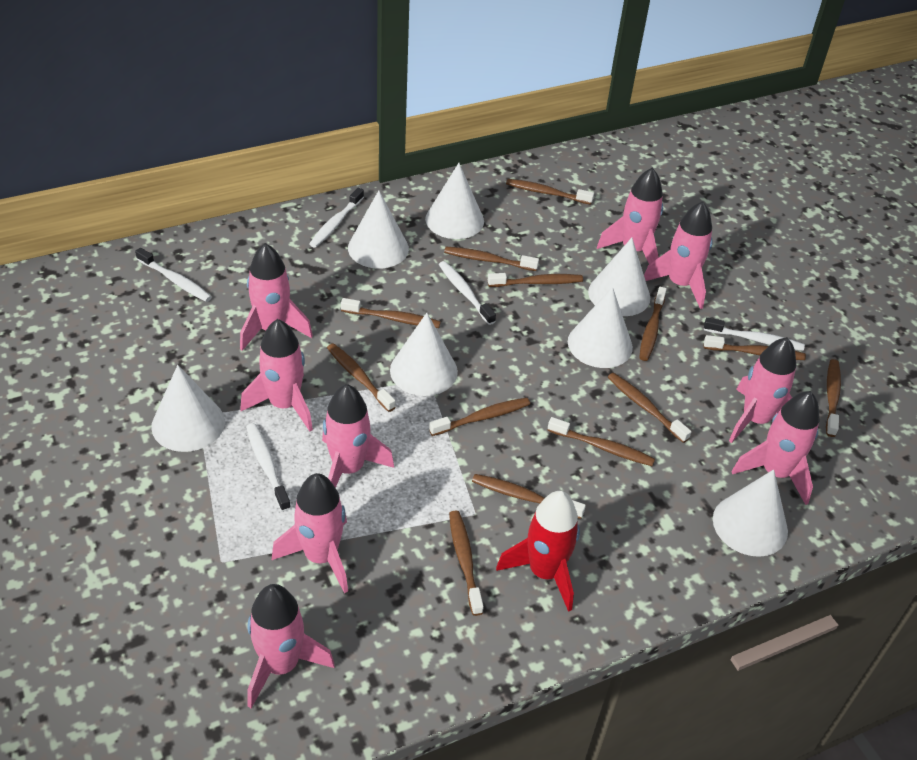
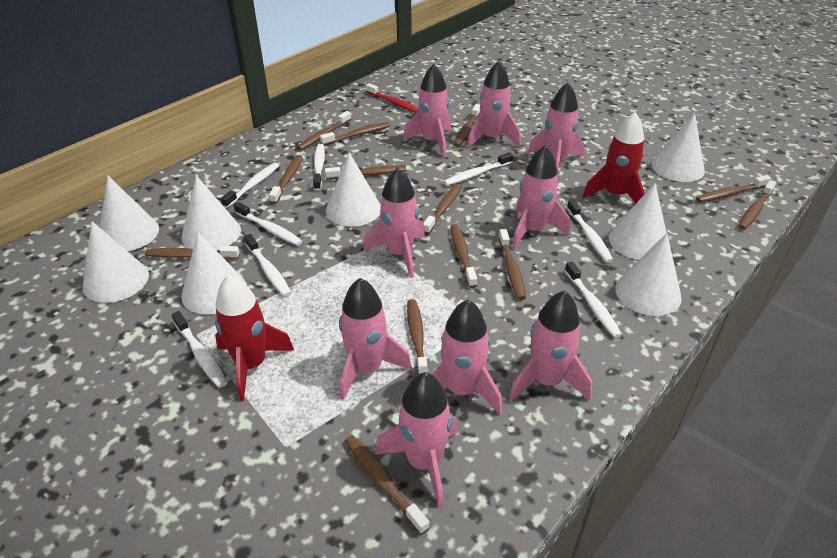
red rocket: [496,491,580,612] = 1 -> [215,275,294,401] [583,112,645,204] = 2
red toothbrush: none = 0 -> [366,83,418,113] = 1
white cone: [151,365,225,452] [348,190,409,269] [390,313,458,396] [425,163,484,239] [568,287,633,368] [588,238,650,316] [713,469,788,557] = 7 -> [82,221,149,303] [100,176,159,251] [181,175,241,251] [181,232,247,315] [326,153,381,227] [609,183,667,260] [615,233,682,316] [652,113,705,182] = 8
white toothbrush: [135,248,212,302] [246,423,291,512] [309,188,364,248] [439,261,496,325] [704,317,805,351] = 5 -> [172,311,227,388] [221,163,279,208] [234,202,302,246] [244,234,291,297] [313,144,325,191] [444,152,513,186] [565,261,622,338] [567,200,613,263] = 8

